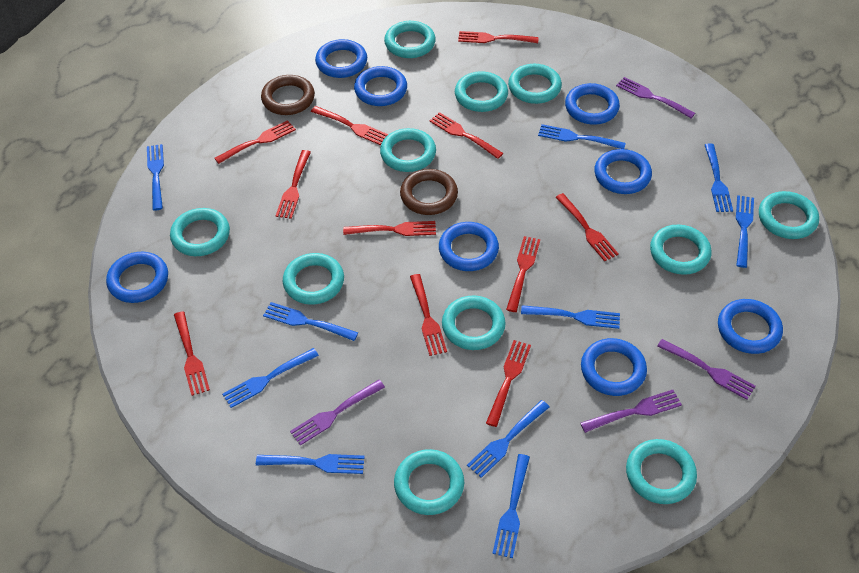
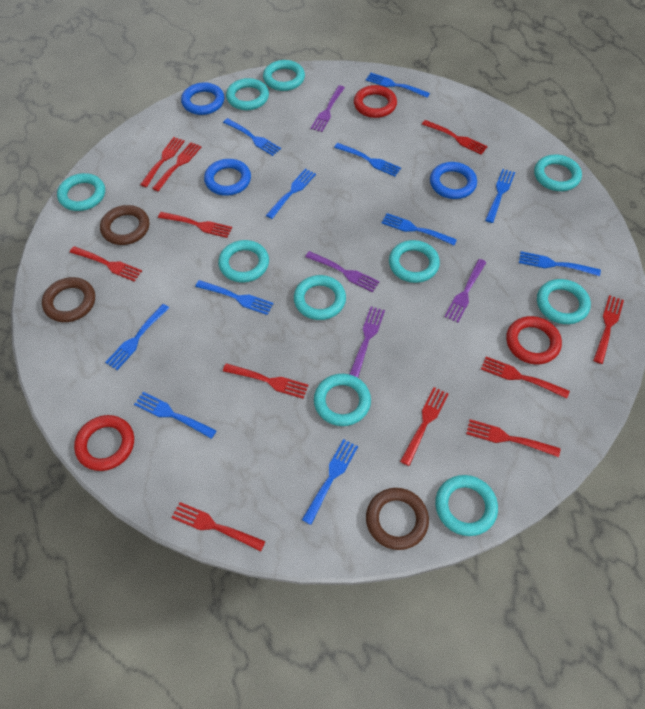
blue fork: [147,144,164,210] [222,348,319,408] [256,454,365,474] [263,302,358,341] [467,400,550,478] [492,454,530,558] [521,305,620,329] [538,124,626,149] [705,143,733,212] [736,195,754,268] = 10 -> [105,304,169,370] [134,392,217,439] [195,280,274,315] [223,118,281,156] [266,169,316,219] [302,439,358,525] [334,143,401,177] [366,73,430,98] [382,213,457,245] [485,169,515,223] [519,251,601,276] = 11
blue ring: [106,252,168,303] [315,39,367,78] [354,66,407,106] [439,222,499,271] [565,83,620,125] [581,338,647,396] [594,149,652,194] [718,299,783,354] = 8 -> [181,82,224,115] [204,159,251,196] [430,162,477,199] = 3
brown ring: [261,75,315,115] [400,169,458,215] = 2 -> [42,277,95,322] [100,205,149,245] [366,488,429,550] = 3
red ring: none = 0 -> [74,415,134,471] [354,85,397,118] [506,316,562,364] = 3
turquoise ring: [170,208,230,256] [283,253,344,305] [380,128,436,172] [384,21,436,58] [394,449,464,515] [442,296,506,350] [455,71,508,112] [508,64,562,104] [626,439,697,504] [650,225,712,275] [759,191,819,239] = 11 -> [57,173,105,211] [218,240,269,283] [226,78,269,110] [263,60,305,91] [294,275,346,320] [314,374,371,426] [389,240,440,283] [435,475,498,536] [534,155,582,191] [537,279,591,324] = 10

